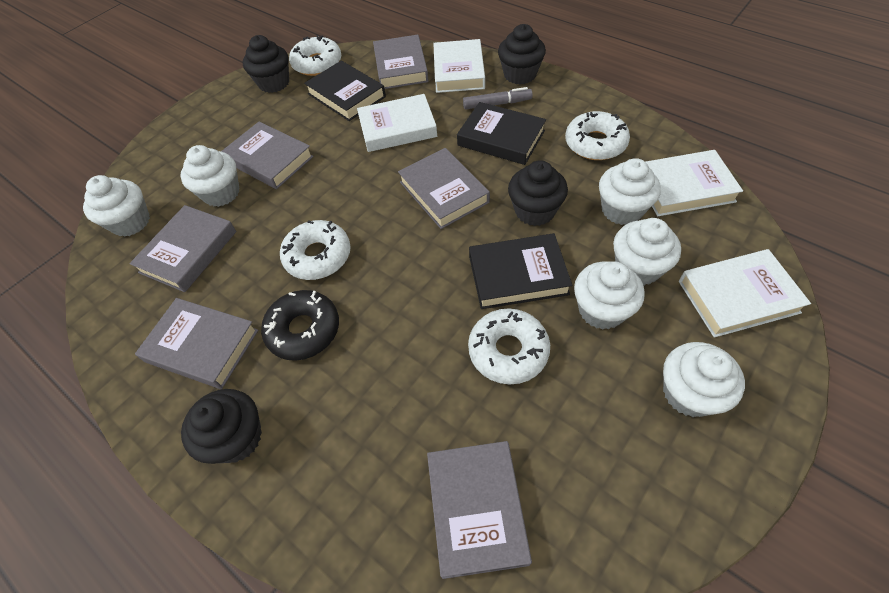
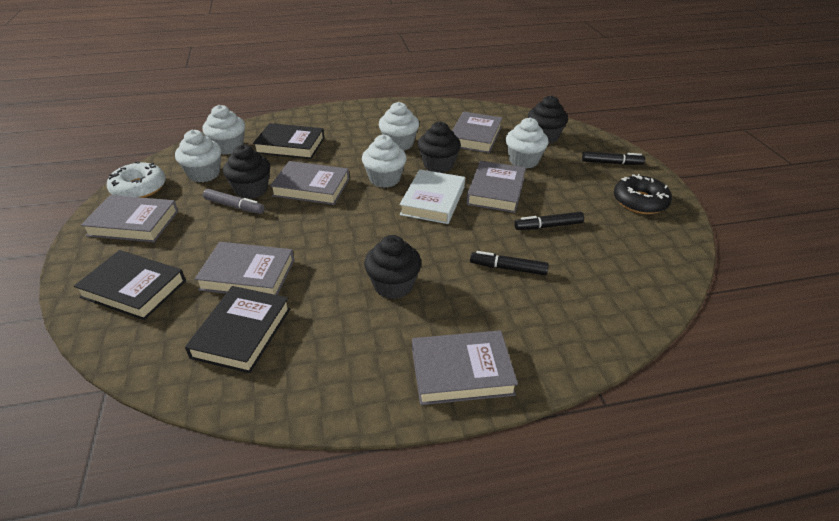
black marker: none = 0 -> [470,251,549,275] [514,212,584,230] [582,152,645,165] = 3
white book: [357,94,437,152] [433,39,485,93] [646,150,743,216] [679,249,811,338] = 4 -> [400,169,465,224] = 1
white cupcake: [83,175,150,237] [180,145,240,207] [574,261,645,330] [599,158,661,225] [613,218,681,286] [663,342,745,417] = 6 -> [175,130,221,182] [202,105,245,155] [362,135,407,188] [379,102,419,151] [506,118,549,168] = 5
white donut: [280,220,351,280] [289,35,341,76] [468,308,550,384] [565,111,630,160] = 4 -> [107,161,166,198] = 1

